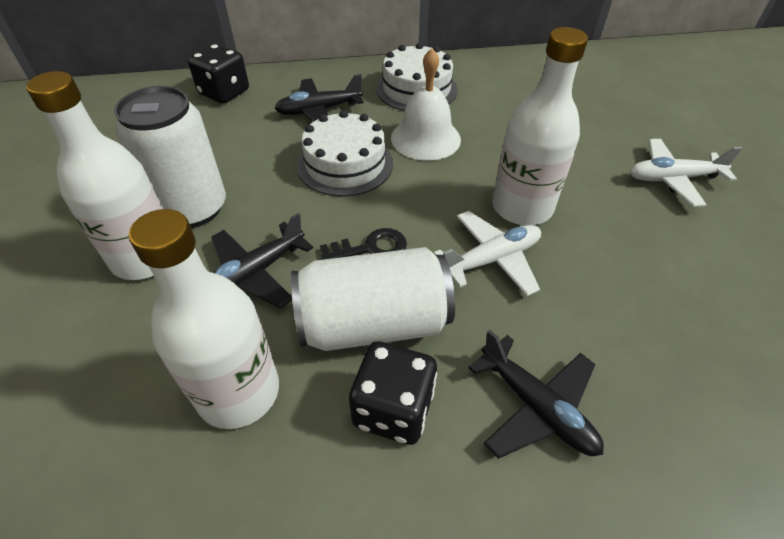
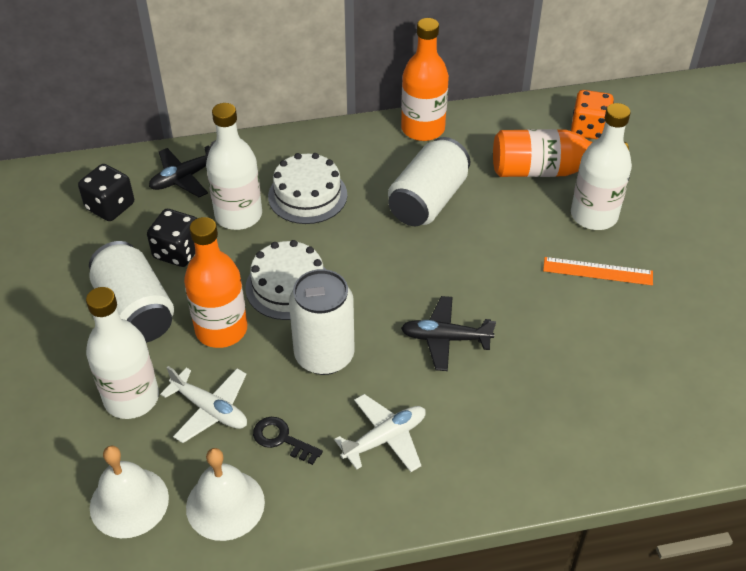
black plane: [211,213,313,308] [274,74,364,122] [468,330,604,459] = 3 -> [149,140,216,197] [401,296,496,371] = 2
orange bottle: none = 0 -> [184,217,247,348] [401,18,449,141] [493,129,629,177] = 3
orange dice: none = 0 -> [571,90,614,139] = 1
orange ruler: none = 0 -> [543,257,653,285] = 1
white bell: [391,48,461,161] = 1 -> [90,446,169,538] [186,448,265,541] = 2
white can: [114,86,226,228] [291,247,455,351] = 2 -> [89,241,174,343] [289,269,355,375] [388,137,470,226] = 3

